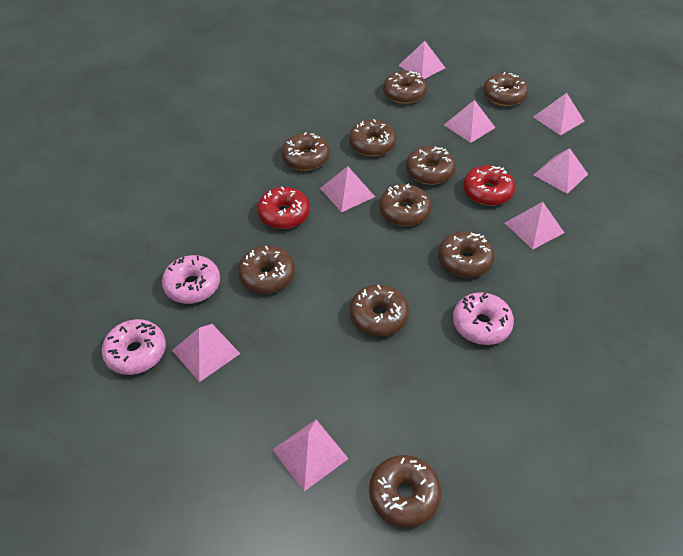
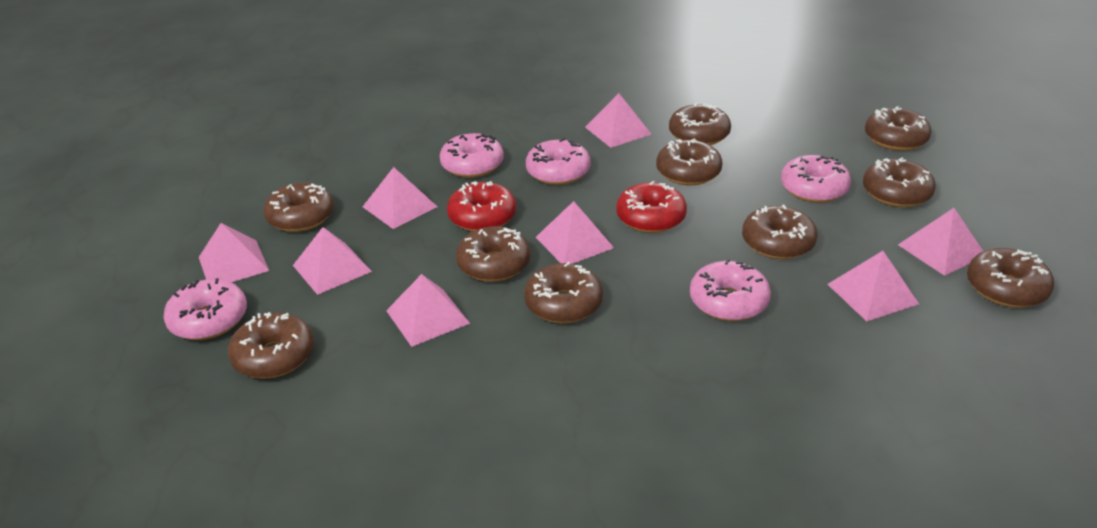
pink donut: [102,319,166,375] [162,255,220,304] [453,292,514,345] = 3 -> [163,278,247,340] [440,133,504,178] [526,138,590,185] [690,259,771,321] [781,155,851,203] = 5

